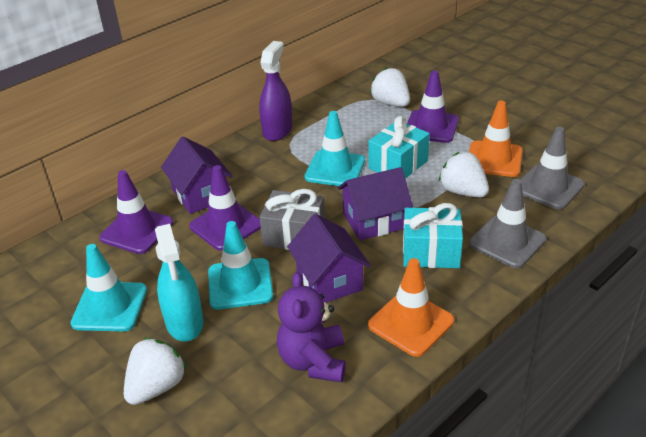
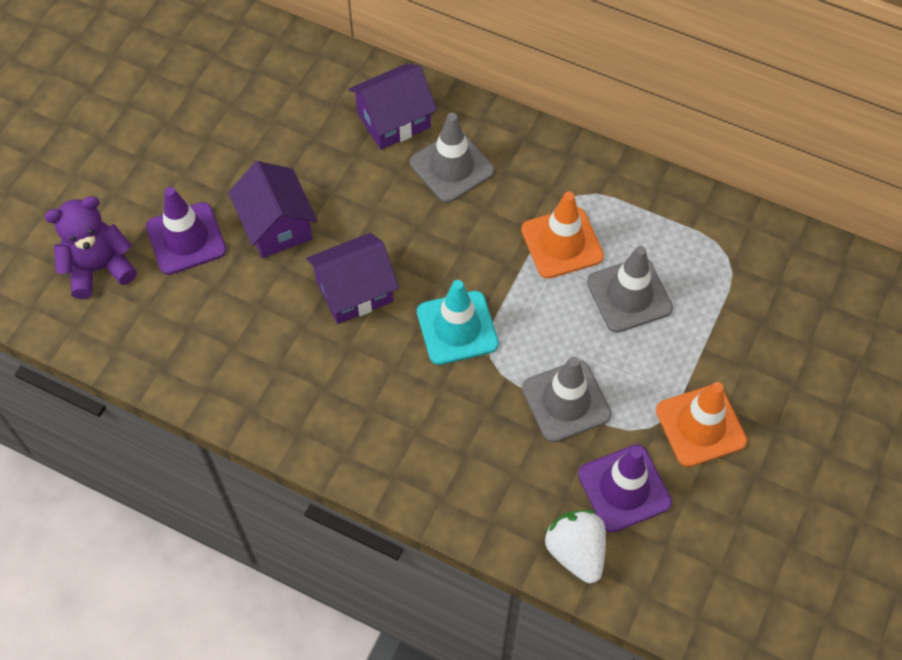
grey gift: [259,189,325,250] = 1 -> none = 0
grey traffic cone: [469,179,546,268] [520,127,585,209] = 2 -> [410,113,495,203] [522,357,612,443] [587,246,673,333] = 3
purple spray bottle: [259,41,292,141] = 1 -> none = 0
purple traffic cone: [99,170,174,254] [189,165,261,251] [407,70,459,143] = 3 -> [146,187,227,275] [578,444,672,533] = 2
turquoise gift: [368,116,430,179] [403,203,463,268] = 2 -> none = 0
turquoise spray bottle: [155,224,204,342] = 1 -> none = 0
turquoise traffic cone: [71,244,147,331] [208,221,273,309] [305,111,365,186] = 3 -> [417,280,499,365] = 1
white strawberry: [124,338,187,405] [370,68,410,107] [439,152,489,198] = 3 -> [544,510,606,583] = 1

